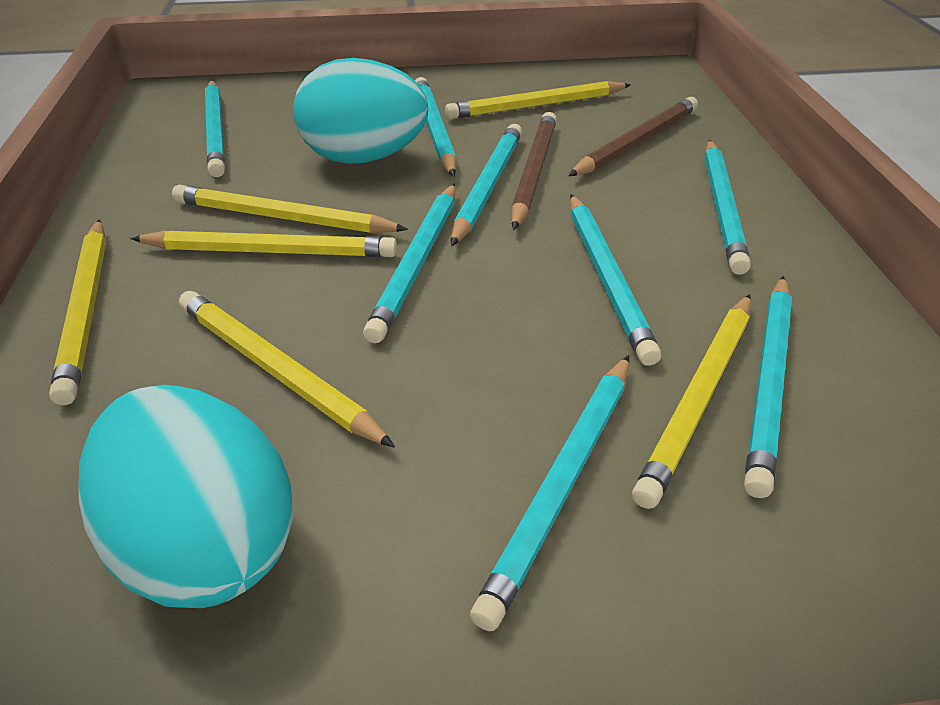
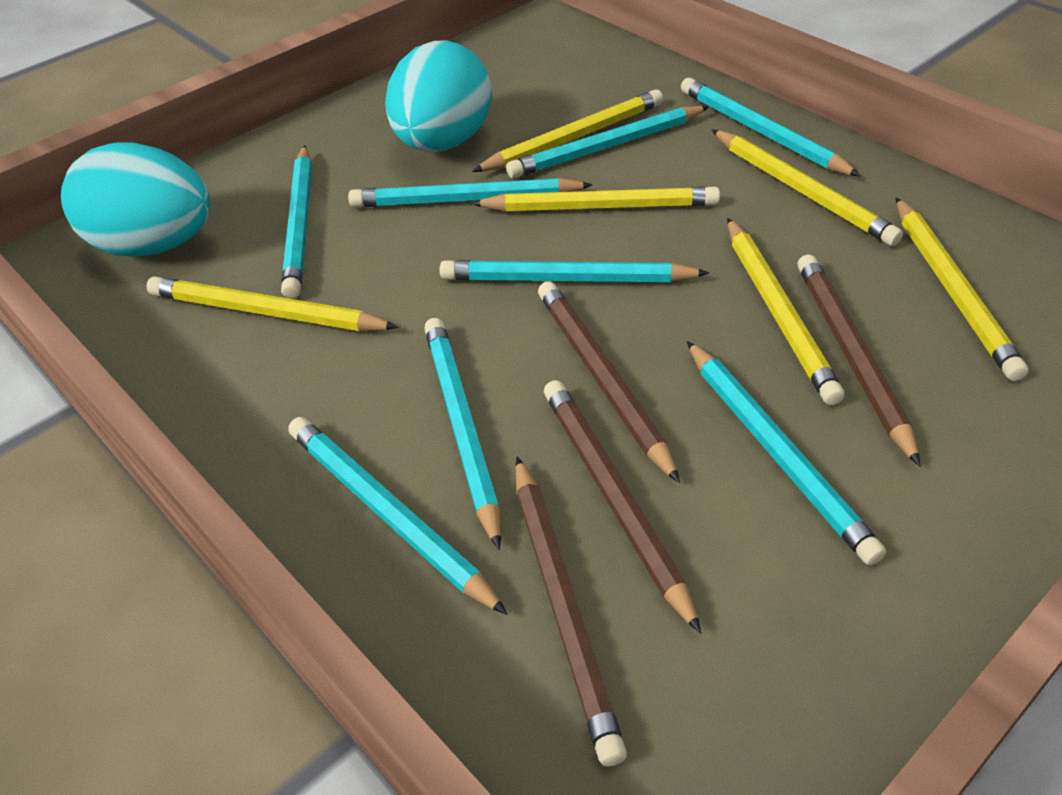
brown pencil: [511,112,557,230] [568,97,698,176] = 2 -> [515,457,627,767] [538,281,680,483] [544,380,701,634] [798,254,920,467] = 4

